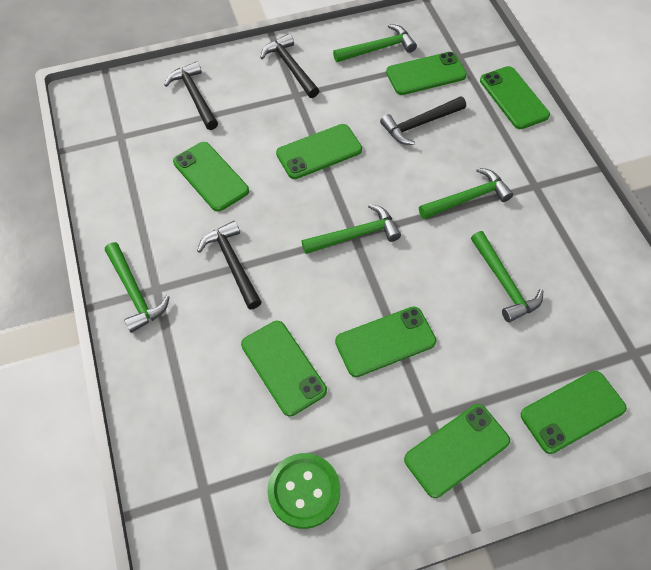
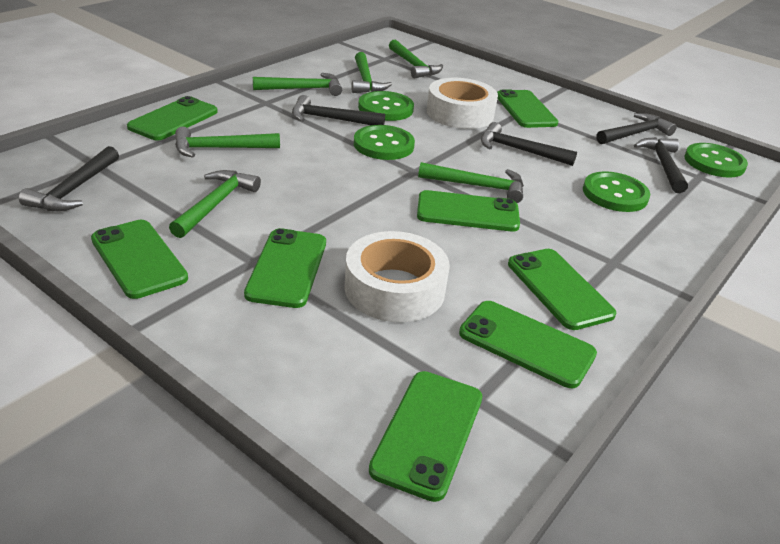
black hammer: [164,61,218,130] [197,221,262,309] [260,34,319,98] [380,96,466,145] = 4 -> [19,146,119,211] [292,95,385,125] [481,122,577,166] [596,113,677,144] [634,137,688,193] = 5
green button: [267,453,340,529] = 1 -> [354,125,415,160] [358,91,414,121] [583,171,651,212] [684,143,748,178] = 4
green hammer: [105,242,170,333] [301,204,401,254] [333,24,417,62] [419,168,513,219] [471,231,543,322] = 5 -> [169,170,261,238] [175,126,280,158] [253,73,342,96] [352,52,392,93] [389,40,443,78] [418,162,524,203] = 6
white tape: none = 0 -> [344,231,450,322] [427,78,498,129] = 2

